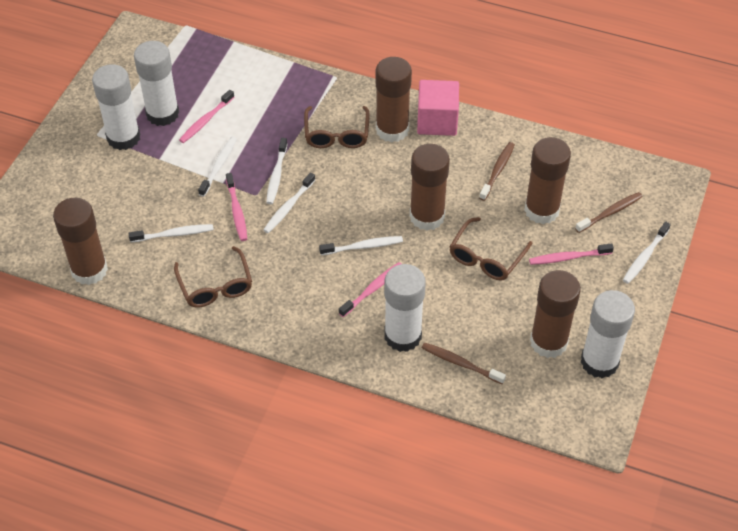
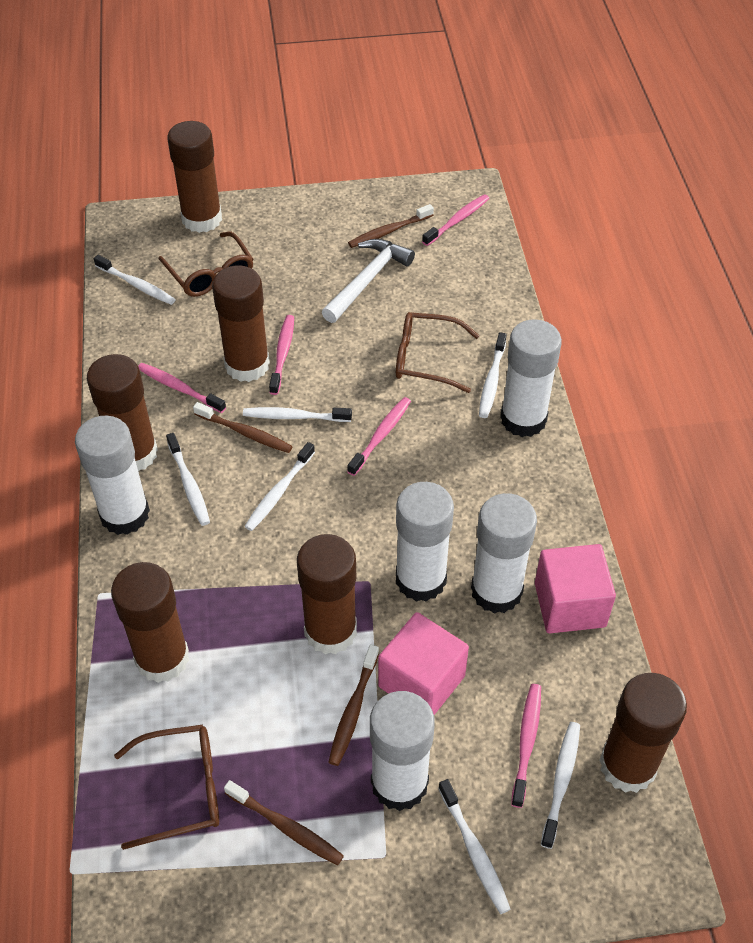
brown glue stick: [53,198,108,285] [376,57,412,143] [410,144,450,231] [524,137,571,224] [530,270,581,358] = 5 -> [87,354,158,471] [111,562,189,683] [167,121,222,233] [212,266,270,382] [297,534,357,654] [599,673,687,793] = 6
brown toothbrush: [422,343,506,384] [479,142,515,201] [575,192,643,233] = 3 -> [193,402,293,453] [224,780,344,865] [328,644,379,766] [348,204,434,248] = 4
pink cube: [417,80,459,136] = 1 -> [378,612,469,715] [535,544,616,633] = 2
pink toothbrush: [179,90,234,143] [226,173,247,241] [339,262,401,317] [529,243,614,265] = 4 -> [138,363,226,413] [269,315,294,395] [347,397,411,476] [422,194,489,246] [511,684,541,808] = 5
white glue stick: [92,64,140,150] [134,41,179,126] [384,264,426,352] [581,290,635,378] = 4 -> [75,416,150,535] [370,691,435,811] [396,482,454,602] [471,493,537,614] [500,319,562,437] = 5
white hammer: none = 0 -> [322,239,415,323] = 1
white toothbrush: [128,224,214,242] [198,136,237,197] [263,172,315,233] [266,138,288,204] [319,236,403,255] [623,222,671,284] = 6 -> [94,255,176,305] [166,433,210,526] [243,407,352,422] [244,442,315,531] [438,779,510,914] [479,332,507,418] [541,722,580,849] = 7

